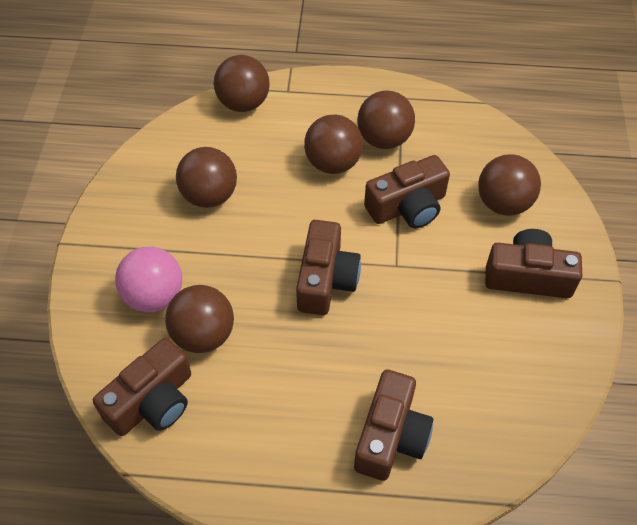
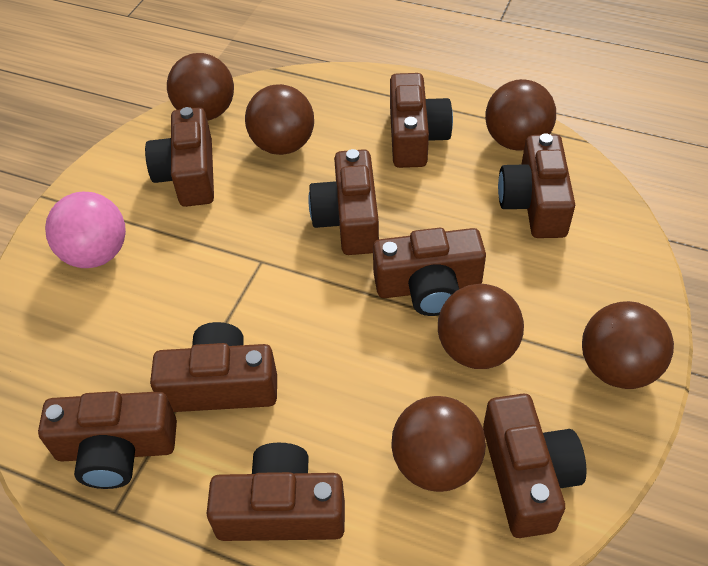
brown camera: [93,338,191,436] [296,220,361,315] [354,369,433,481] [364,155,450,228] [485,229,582,298] = 5 -> [38,391,177,489] [145,107,214,207] [150,322,277,412] [207,443,345,541] [308,149,379,255] [373,228,486,316] [390,73,453,168] [483,393,586,538] [498,133,575,238] = 9

